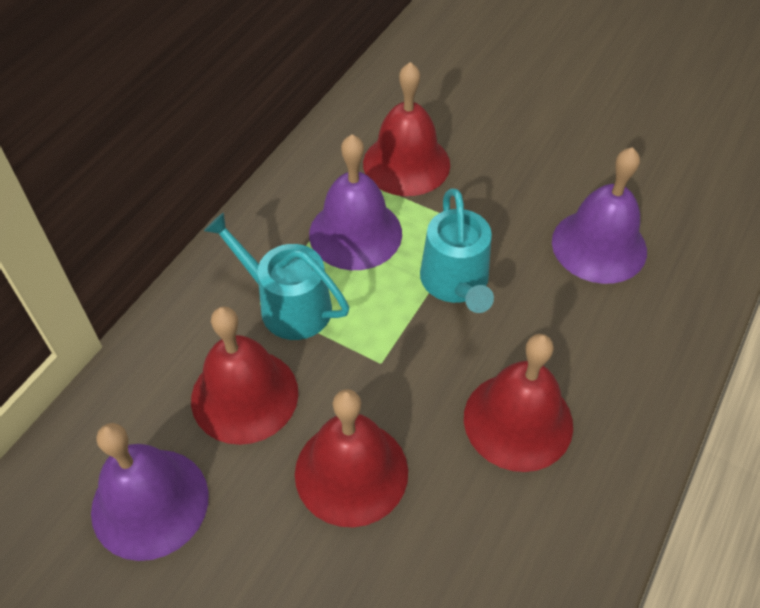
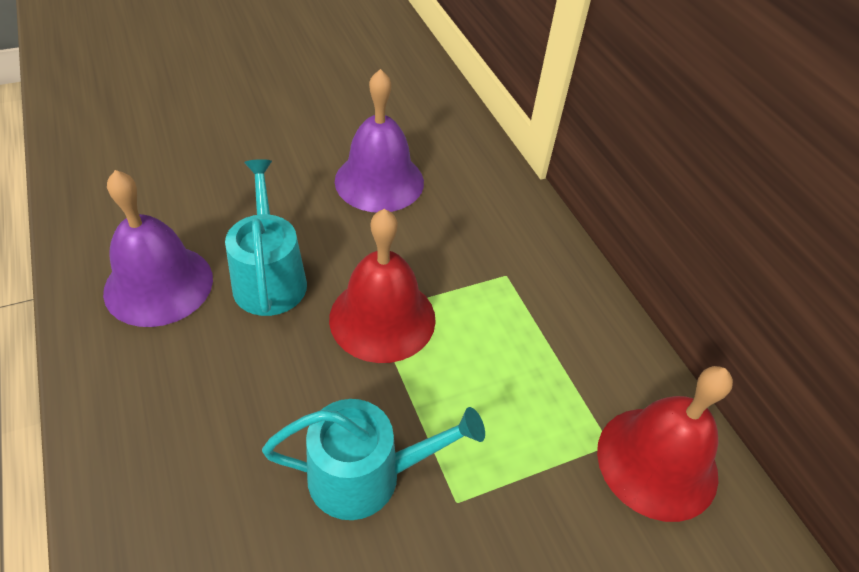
purple bell: [91,423,209,561] [309,134,402,270] [552,147,647,284] = 3 -> [103,170,213,327] [335,69,424,212] = 2
red bell: [191,306,298,445] [295,389,408,527] [363,62,450,196] [464,334,573,472] = 4 -> [329,209,436,363] [597,366,733,522] = 2

